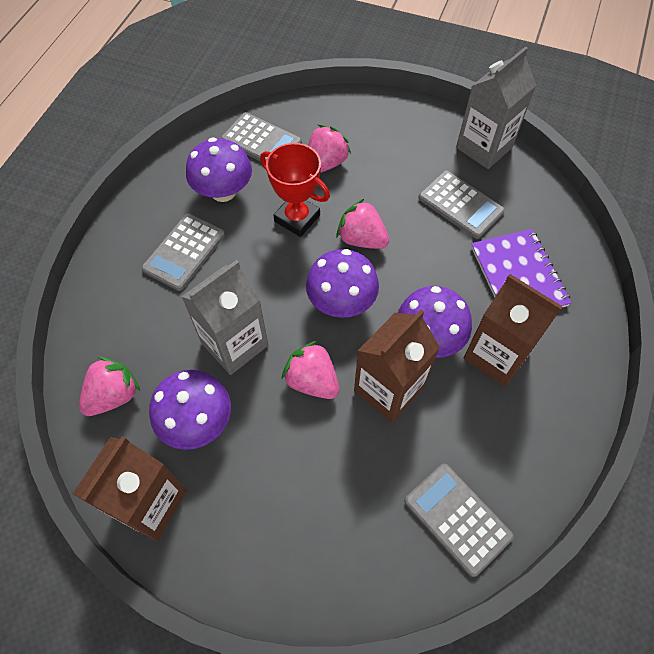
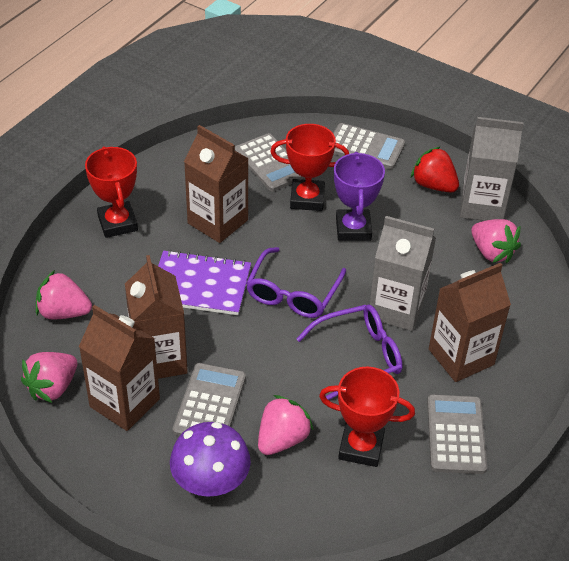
brown carton: [73,436,187,541] [354,310,440,423] [464,274,562,387] = 3 -> [79,305,160,431] [125,255,188,379] [184,125,249,243] [429,263,511,382] = 4
purple glasses: none = 0 -> [246,247,346,318] [296,305,403,400] = 2
purple mushroom: [149,370,231,450] [186,137,252,202] [306,249,379,318] [398,286,472,358] = 4 -> [170,422,251,497] = 1
purple trophy: none = 0 -> [334,152,385,241] = 1
red strawberry: none = 0 -> [411,147,459,192] = 1
red trophy: [260,143,330,237] = 1 -> [85,146,138,238] [270,124,349,211] [319,367,415,467] = 3

